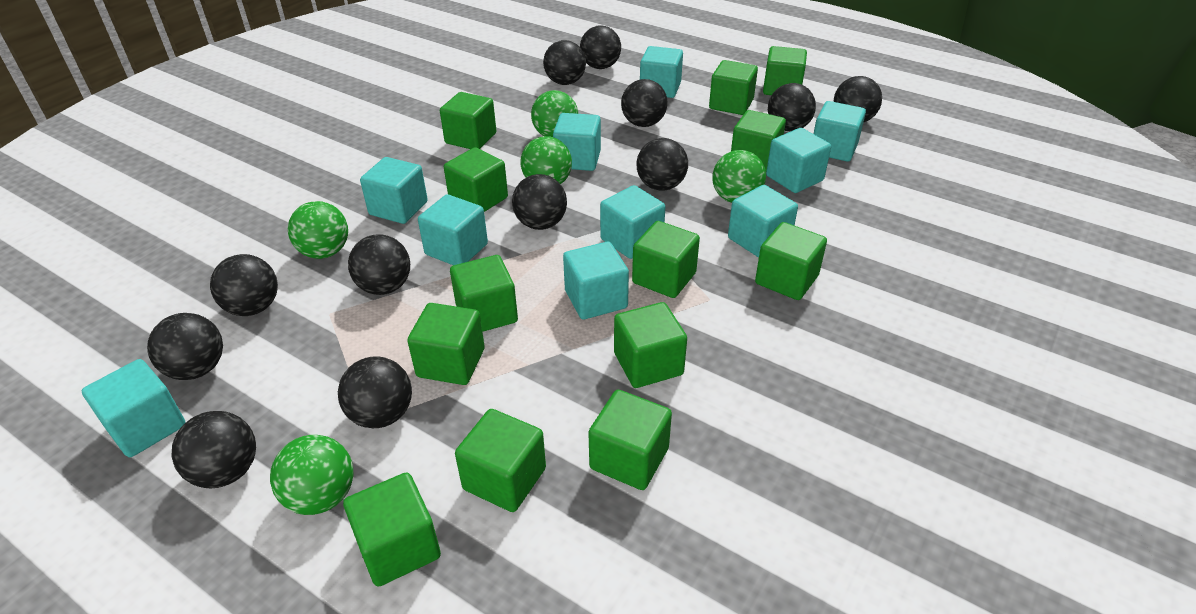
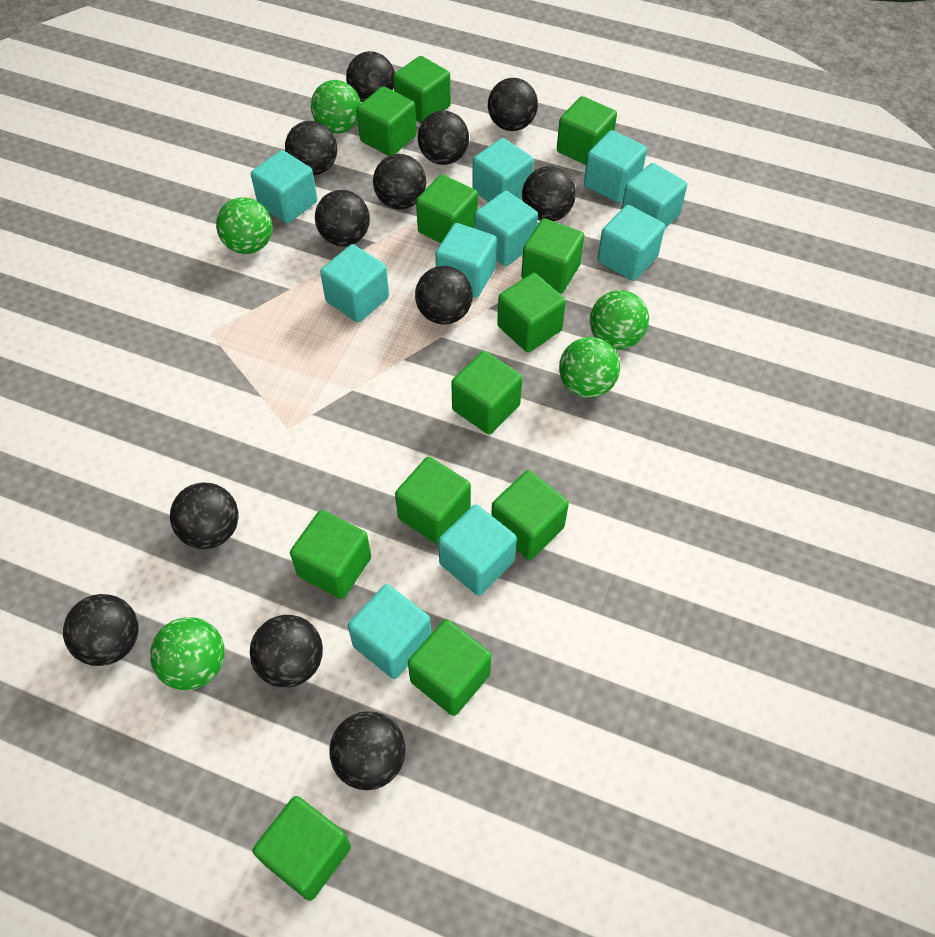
green cube: [343,472,441,587] [407,303,485,385] [440,92,496,149] [444,147,508,212] [450,255,518,332] [455,409,546,512] [588,390,672,490] [614,302,687,388] [632,221,700,298] [709,60,758,115] [731,110,786,171] [755,222,827,300] [763,46,807,95] = 13 -> [253,796,351,901] [290,510,371,599] [357,86,416,156] [393,56,451,123] [395,457,471,545] [408,619,492,716] [416,175,478,243] [451,351,522,434] [491,470,569,560] [497,273,566,353] [521,218,584,293] [557,96,617,165] = 12

